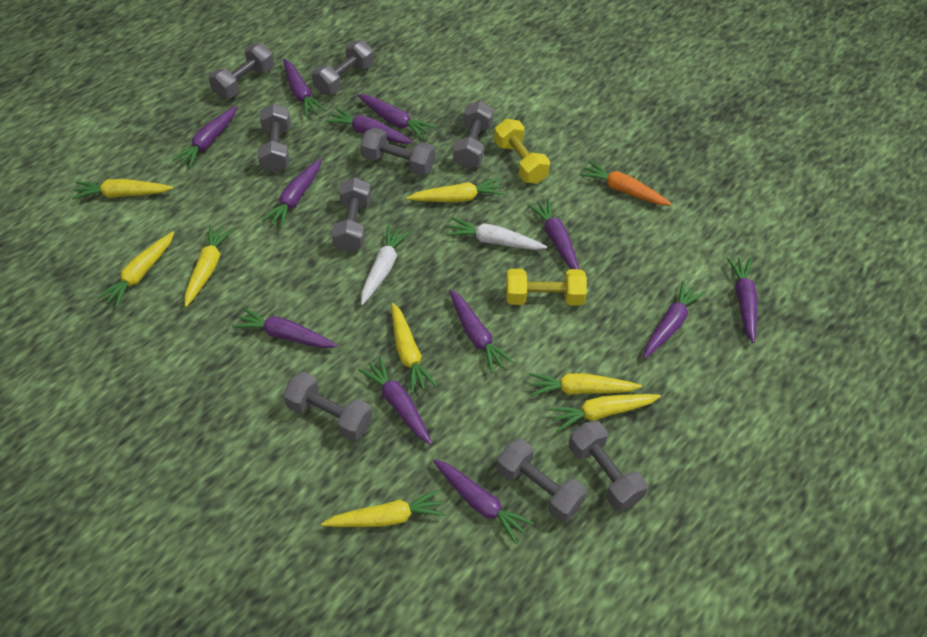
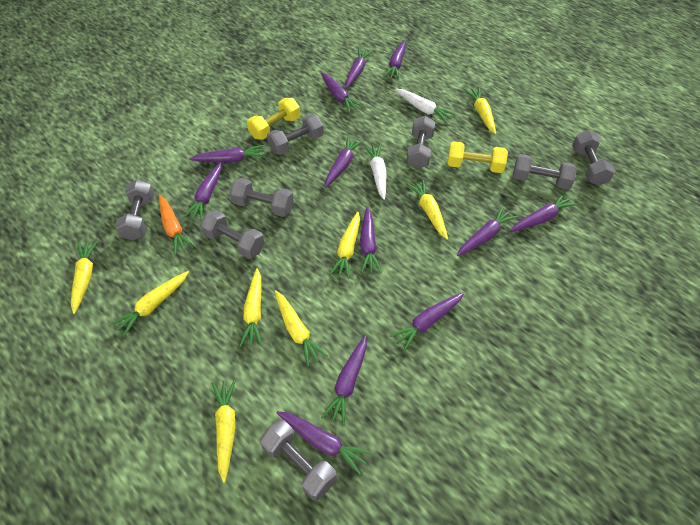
grey dumbbell: [209,43,274,98] [258,103,290,173] [283,372,372,441] [312,40,374,95] [332,177,371,252] [360,128,435,176] [453,101,493,168] [497,439,587,522] [569,421,648,511] = 9 -> [115,179,154,240] [200,210,264,259] [230,178,294,217] [260,420,337,501] [267,114,324,155] [406,116,435,169] [513,154,577,190] [572,130,615,186] = 8

